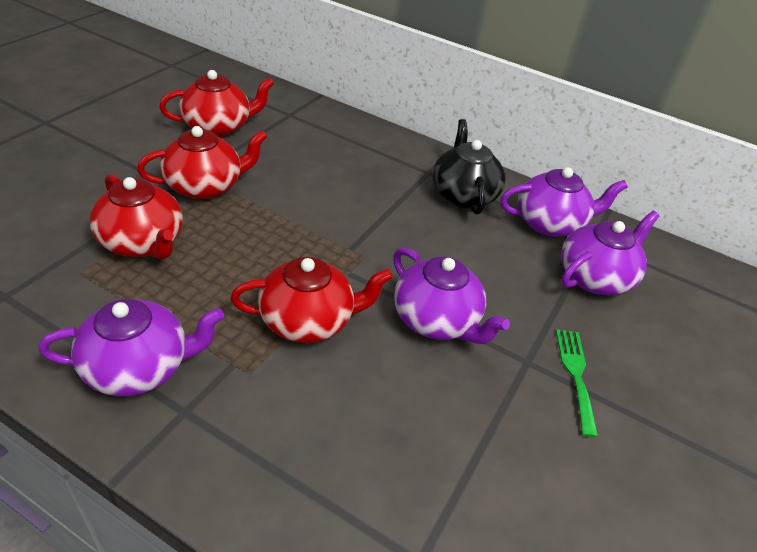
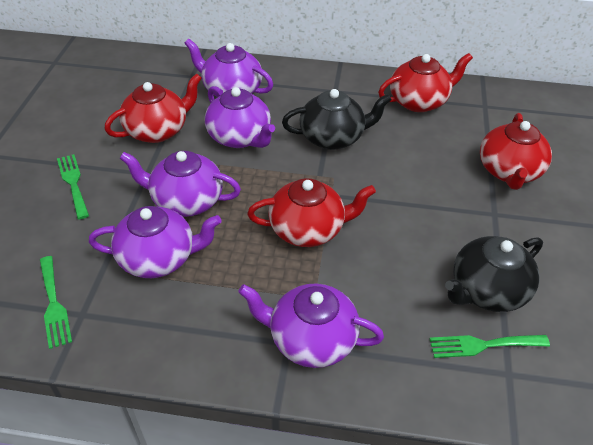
black teapot: [432,119,506,214] = 1 -> [282,89,392,150] [445,236,543,312] = 2
green fork: [556,330,598,437] = 1 -> [40,256,72,349] [57,154,89,219] [429,335,550,358] = 3
purple teapot: [39,299,224,396] [393,248,510,344] [500,167,628,237] [561,211,659,295] = 4 -> [89,206,221,278] [119,151,241,217] [184,39,273,97] [205,86,275,148] [238,284,384,368] = 5

